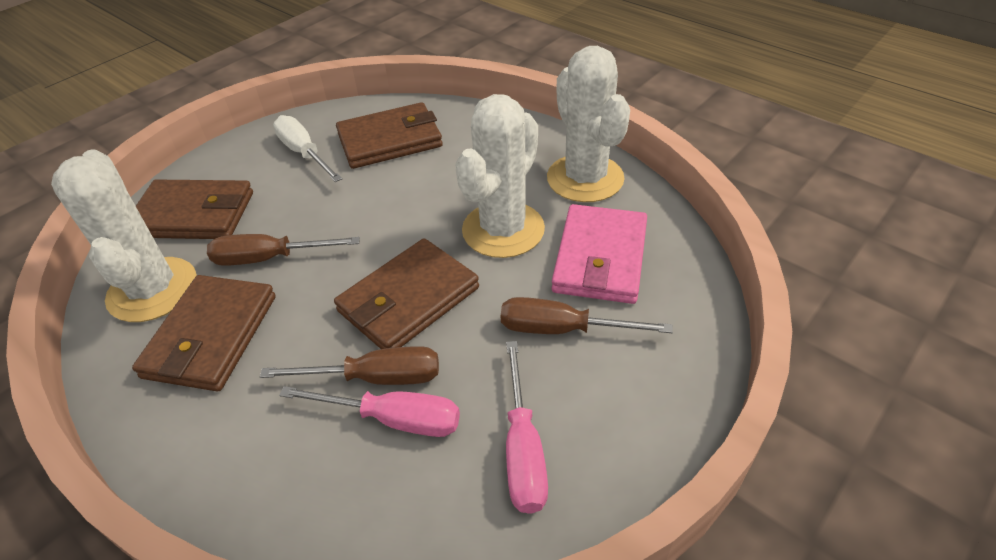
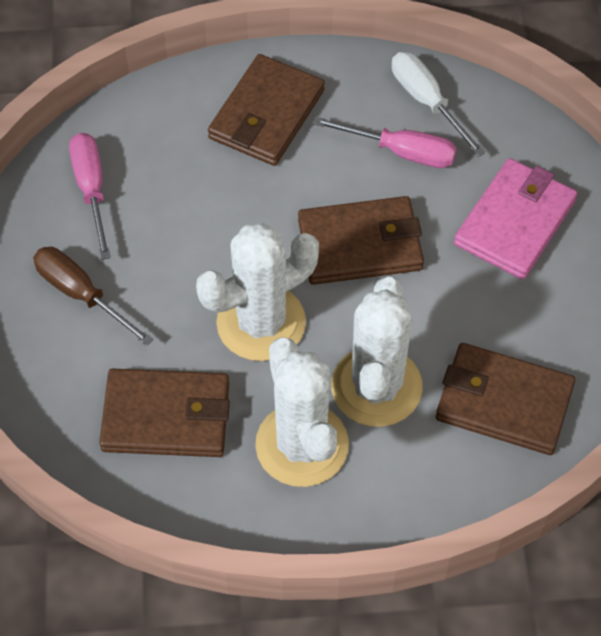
brown screwdriver: [207,234,360,266] [260,346,439,385] [501,297,673,334] = 3 -> [33,247,153,346] = 1

